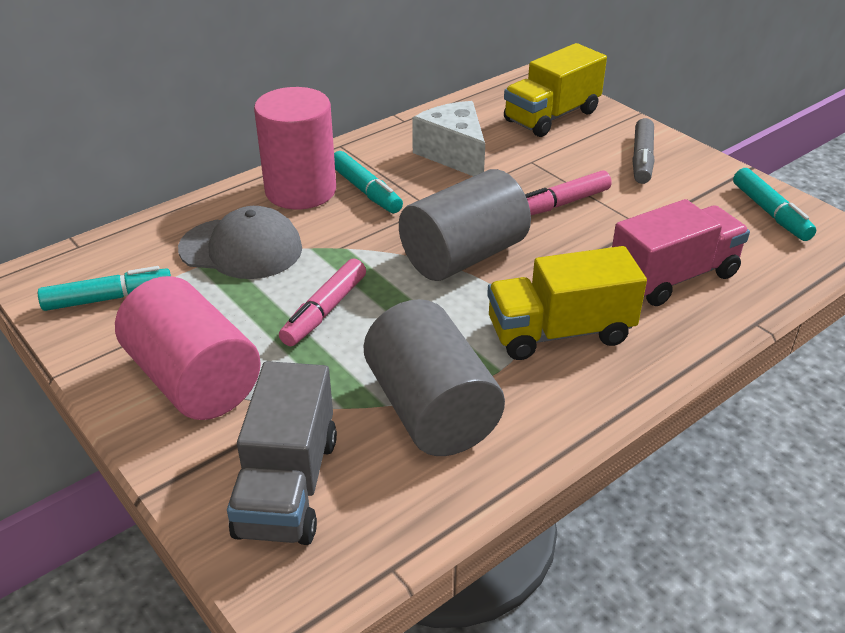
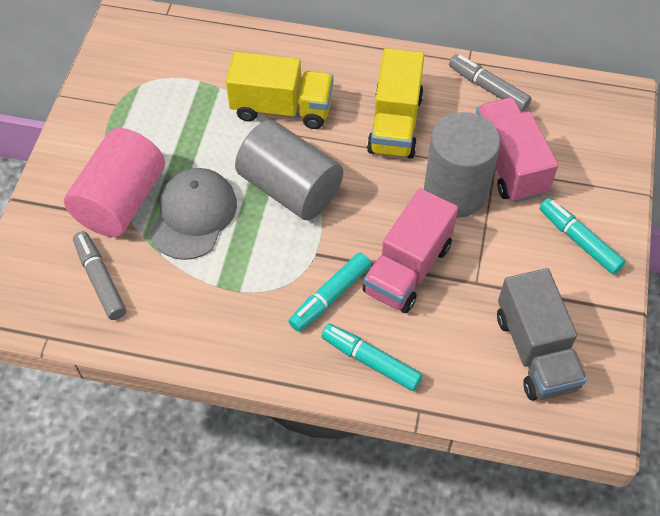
grey marker: [632,118,654,184] = 1 -> [73,231,126,320] [449,54,532,111] = 2
pink cylinder: [115,276,261,420] [254,87,336,209] = 2 -> [64,128,165,237] = 1
pink marker: [279,259,366,346] [525,170,612,215] = 2 -> none = 0
pink truck: [612,199,750,306] = 1 -> [363,188,458,313] [476,98,558,202] = 2
white cheese: [412,101,485,176] = 1 -> none = 0

